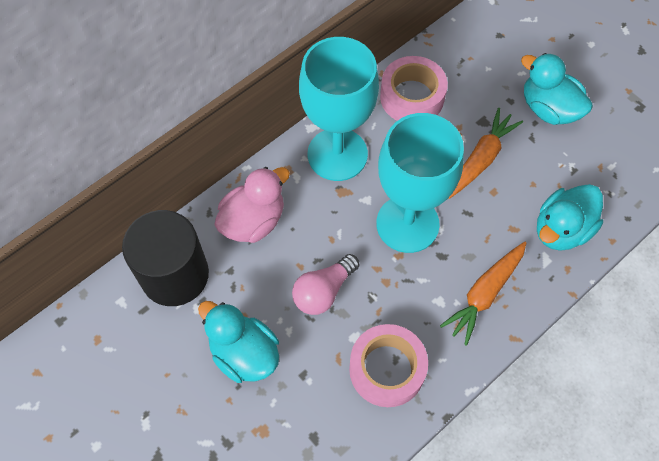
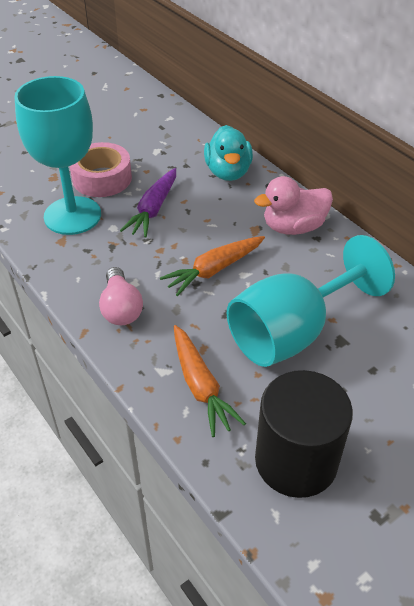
pink tape: [349,324,428,407] [380,56,448,121] = 2 -> [70,142,132,197] = 1
purple carrot: none = 0 -> [120,168,176,238] = 1
turquoise duck: [198,301,279,383] [521,53,593,125] [537,184,603,251] = 3 -> [204,125,253,181] = 1

